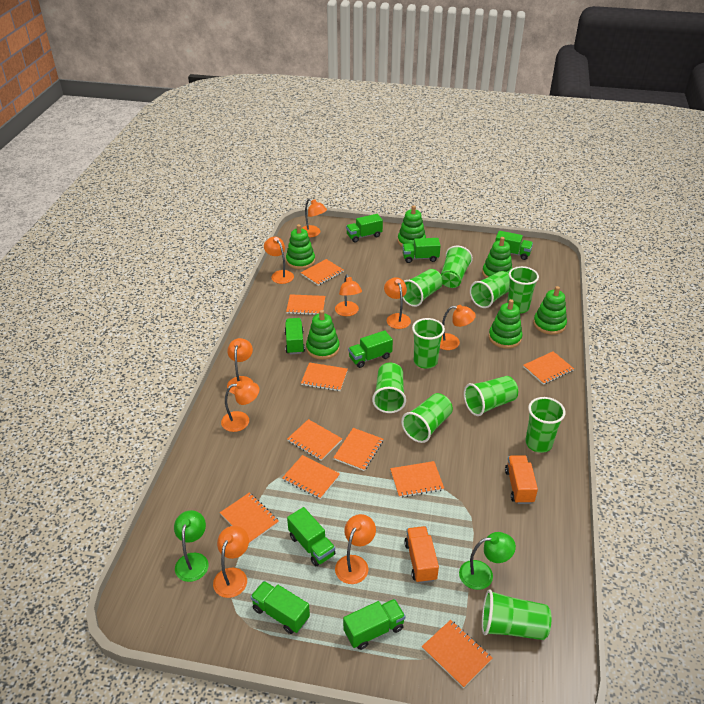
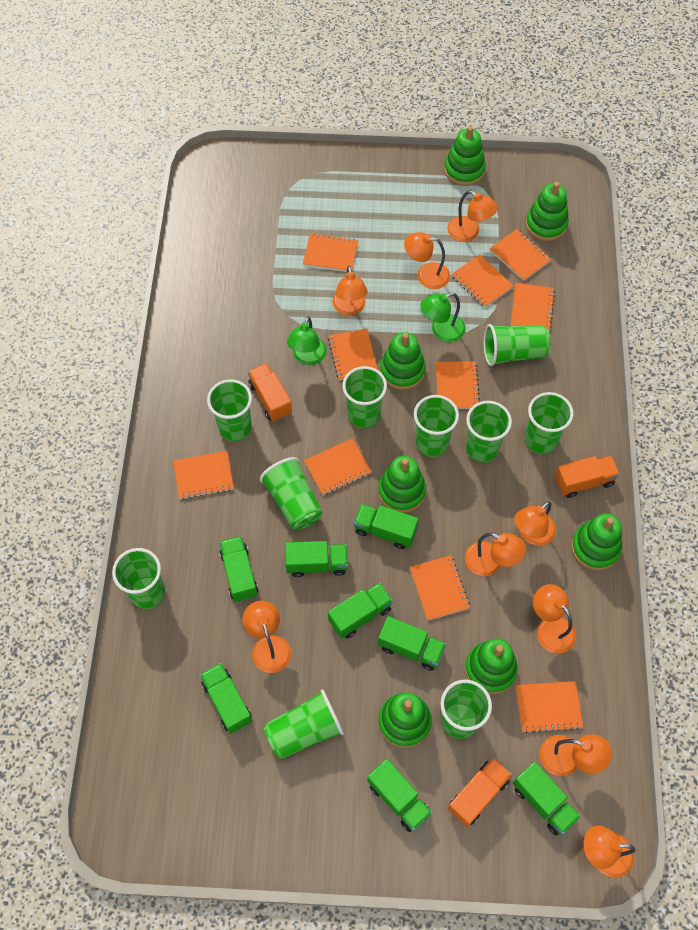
green stacking toy: [286,224,315,269] [306,310,340,360] [398,205,426,246] [482,237,513,278] [489,299,522,349] [533,286,567,335] = 6 -> [378,456,426,513] [378,693,432,748] [380,332,426,390] [444,126,486,186] [465,638,518,694] [526,182,569,241] [571,514,622,571] = 7
orange truck: [404,526,439,583] [505,455,538,504] = 2 -> [248,363,292,422] [448,757,512,827] [554,456,620,498] = 3

